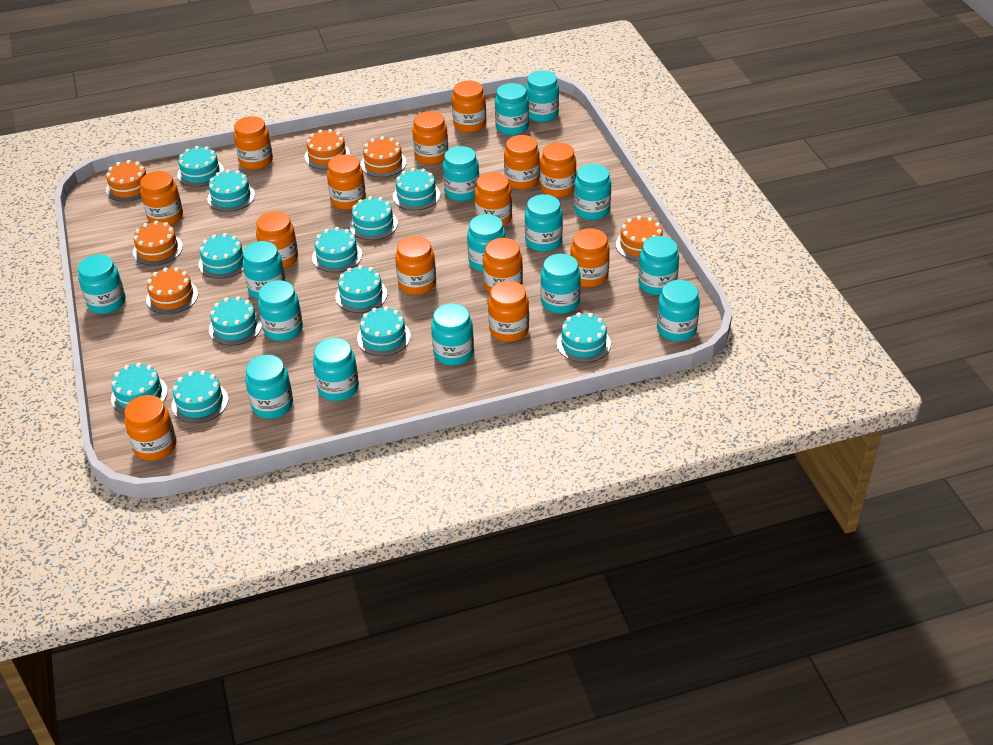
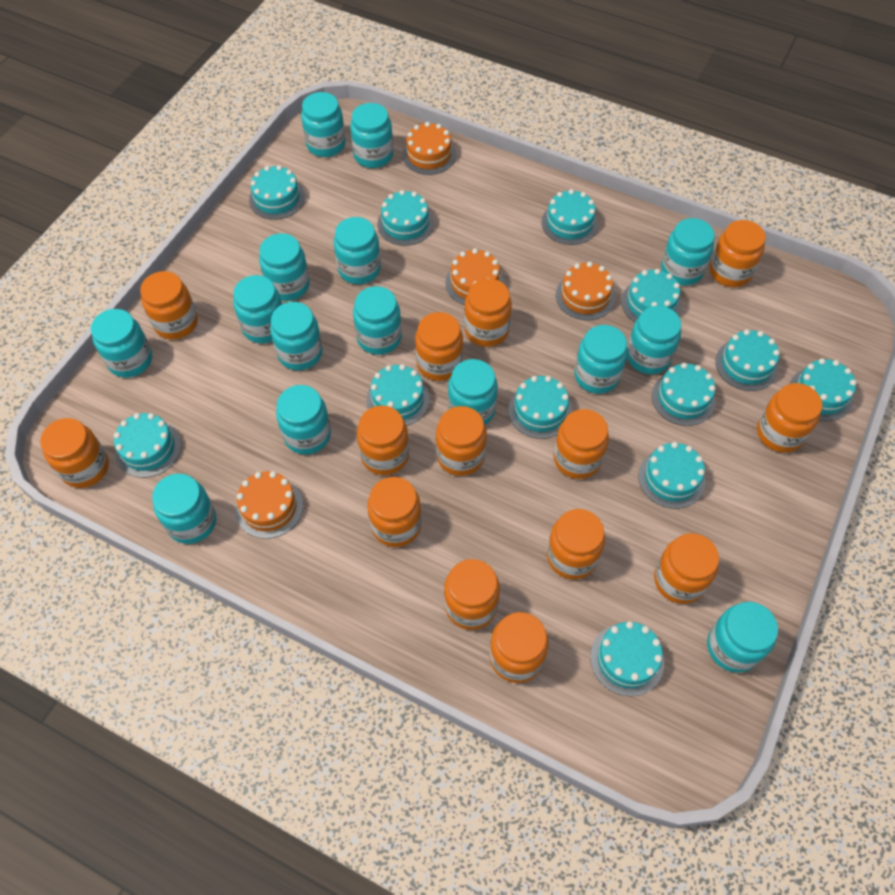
orange cake: [106,160,147,202] [133,221,183,266] [146,267,198,314] [304,129,350,169] [360,136,407,177] [616,216,663,261] = 6 -> [235,471,303,539] [402,122,456,175] [446,248,504,305] [556,262,615,320] = 4

